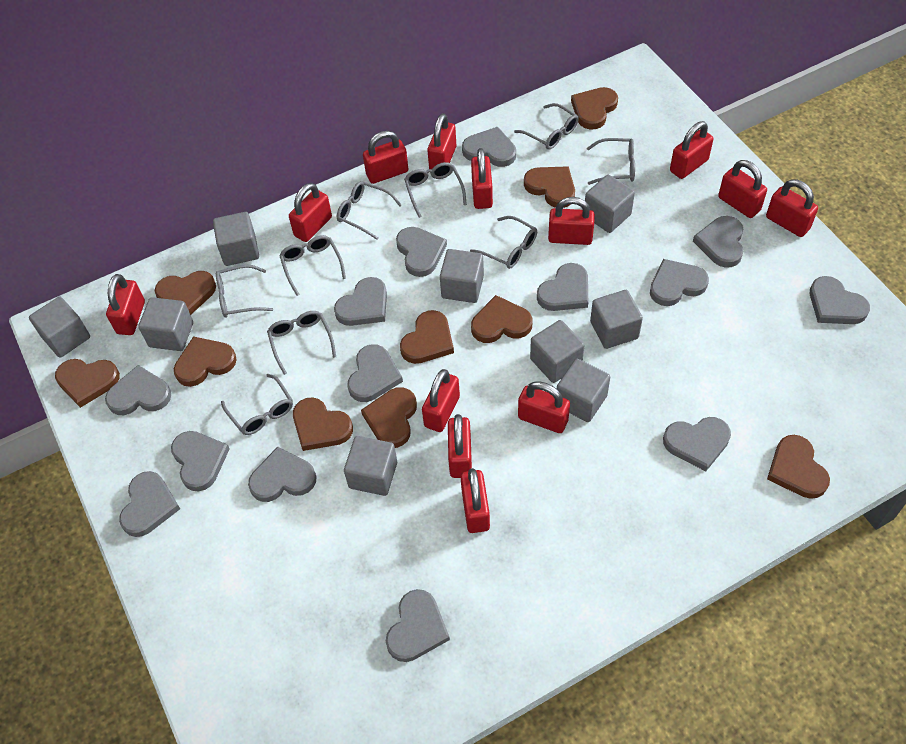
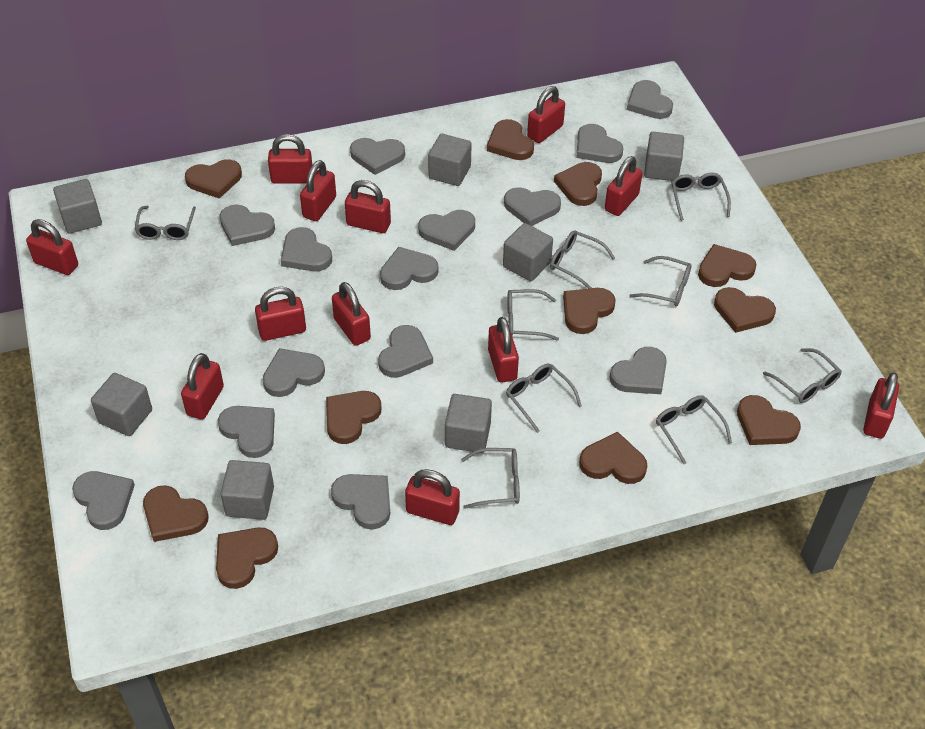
brown heart: [55,359,120,408] [155,271,216,315] [174,336,237,387] [293,397,353,451] [361,387,417,448] [400,310,454,364] [471,295,532,343] [524,166,575,208] [571,87,618,130] [767,435,830,499] = 10 -> [143,485,208,542] [185,159,242,198] [216,527,278,589] [326,391,382,444] [487,119,534,160] [554,162,602,206] [563,288,615,334] [579,432,647,484] [698,244,756,287] [714,287,776,333] [737,395,801,445] = 11
grey cube: [29,297,90,358] [138,297,193,351] [213,212,259,266] [344,436,397,496] [440,249,484,303] [530,320,584,383] [557,359,610,422] [585,175,635,233] [590,290,643,349] = 9 -> [53,179,102,234] [91,373,152,436] [220,460,274,520] [428,134,472,186] [445,394,492,453] [503,223,553,281] [644,132,684,181] = 7
red padlock: [106,274,145,335] [289,183,332,242] [363,131,408,184] [422,369,460,432] [427,113,456,169] [448,414,472,478] [461,468,490,533] [471,148,493,209] [518,381,570,433] [548,197,595,245] [670,121,713,179] [718,160,767,218] [766,179,818,237] = 13 -> [26,219,78,275] [181,353,224,420] [255,287,306,341] [268,134,312,183] [300,160,336,221] [332,282,371,346] [345,180,391,233] [405,469,460,525] [488,317,519,382] [527,86,565,143] [605,156,643,216] [863,372,899,439] = 12

